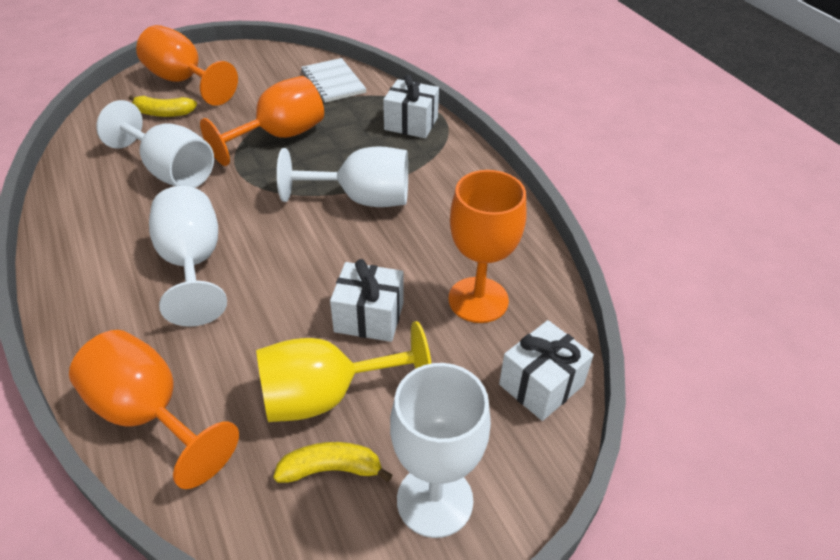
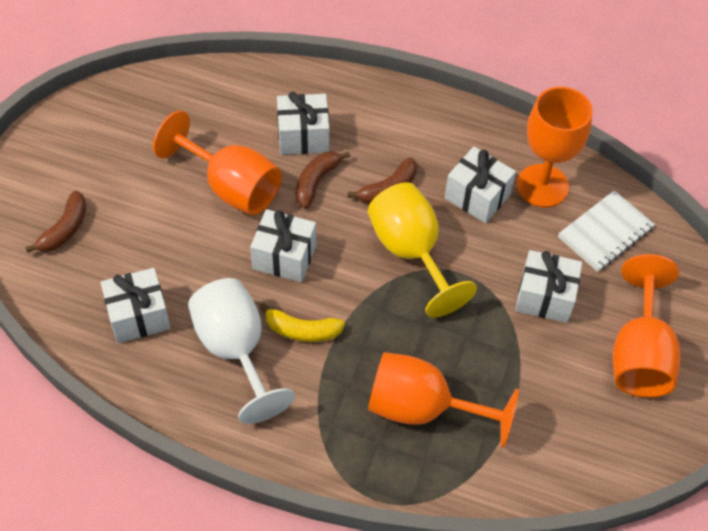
brown banana: none = 0 -> [25,191,87,253] [296,151,350,208] [348,157,417,204] = 3
white gift: [330,259,404,342] [383,75,439,138] [499,320,594,421] = 3 -> [101,268,171,343] [250,209,316,282] [277,92,329,155] [445,146,516,223] [515,250,582,323] = 5
white goblet: [96,100,214,188] [149,186,227,327] [277,146,408,207] [390,363,491,538] = 4 -> [188,278,295,424] = 1
yellow banana: [129,95,197,117] [273,442,392,483] = 2 -> [259,303,345,342] = 1

